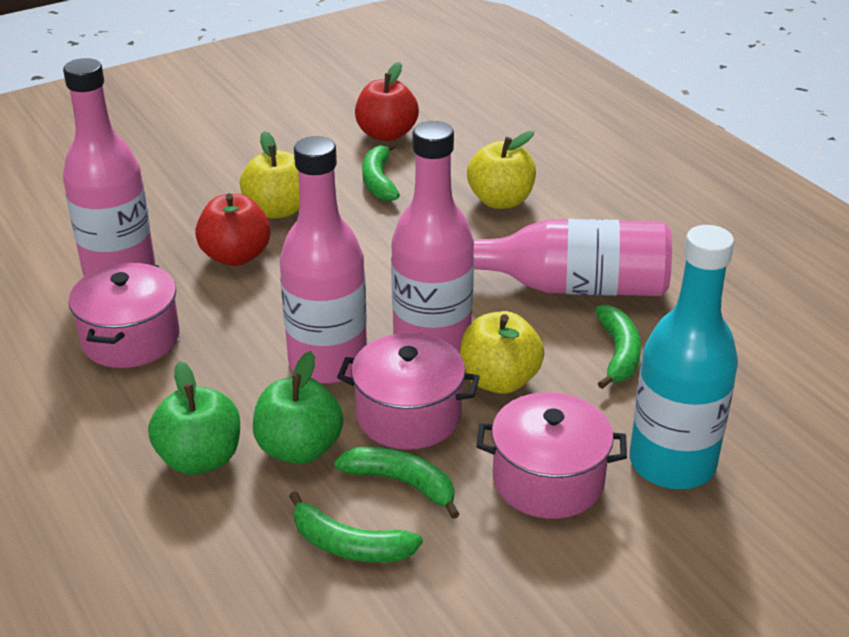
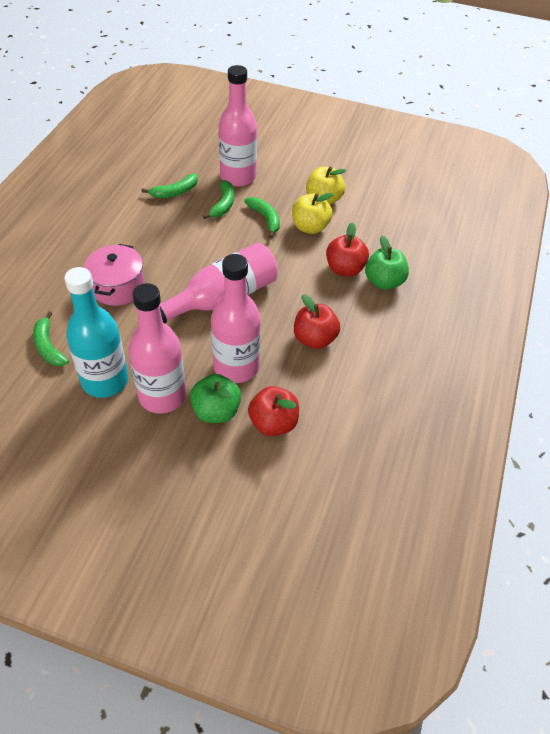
pink pot: [69,263,180,368] [337,333,480,450] [477,392,627,519] = 3 -> [84,244,145,306] = 1
red apple: [195,193,271,266] [355,62,419,141] = 2 -> [248,386,299,436] [294,294,340,349] [326,222,369,277] = 3
yellow apple: [240,131,300,219] [460,311,545,394] [467,131,536,209] = 3 -> [292,193,334,234] [306,166,347,204] = 2

